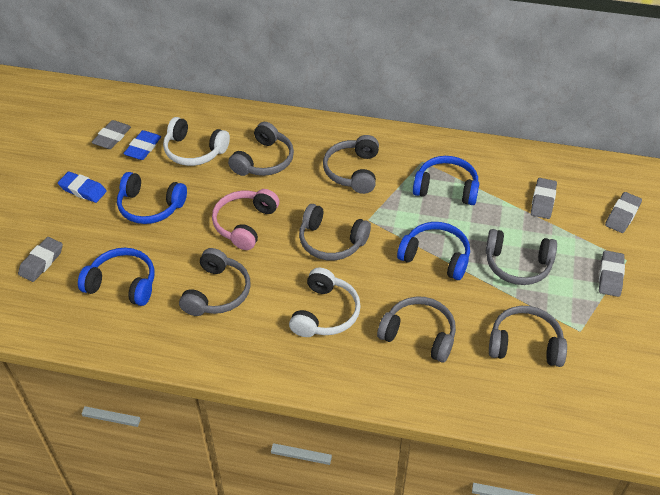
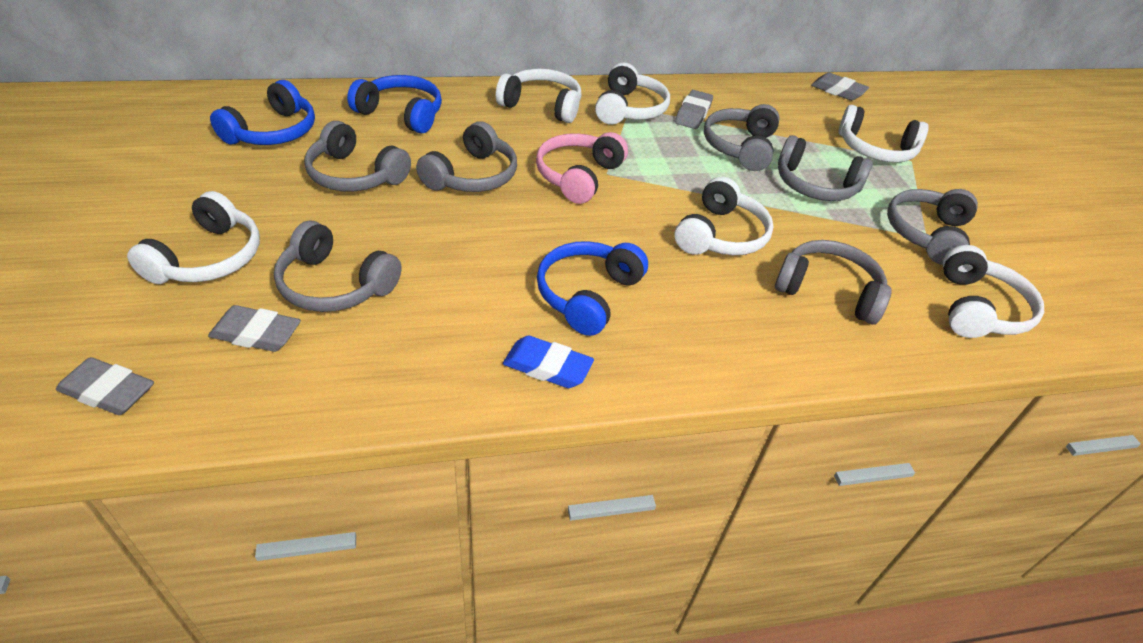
blue eraser: [58,171,107,203] [123,130,161,160] = 2 -> [503,335,594,388] = 1
blue headphones: [78,248,154,306] [117,172,187,224] [397,222,470,280] [413,156,479,205] = 4 -> [210,80,315,145] [347,75,442,134] [537,241,648,336] = 3
grey eraser: [18,237,63,282] [91,120,131,149] [531,178,557,219] [599,250,625,297] [605,192,642,233] = 5 -> [56,357,154,415] [208,305,301,352] [675,90,713,129] [811,73,869,101] = 4
white headphones: [163,117,230,166] [289,268,361,337] = 2 -> [127,191,260,284] [496,68,582,123] [595,62,670,125] [675,177,774,255] [838,105,929,163] [943,245,1044,338] = 6

